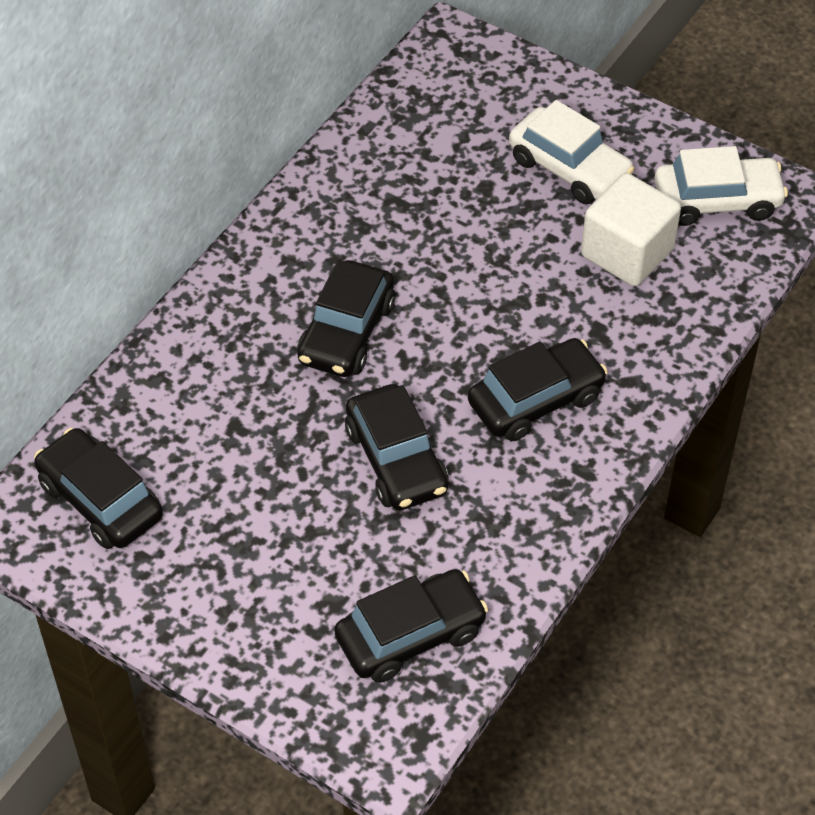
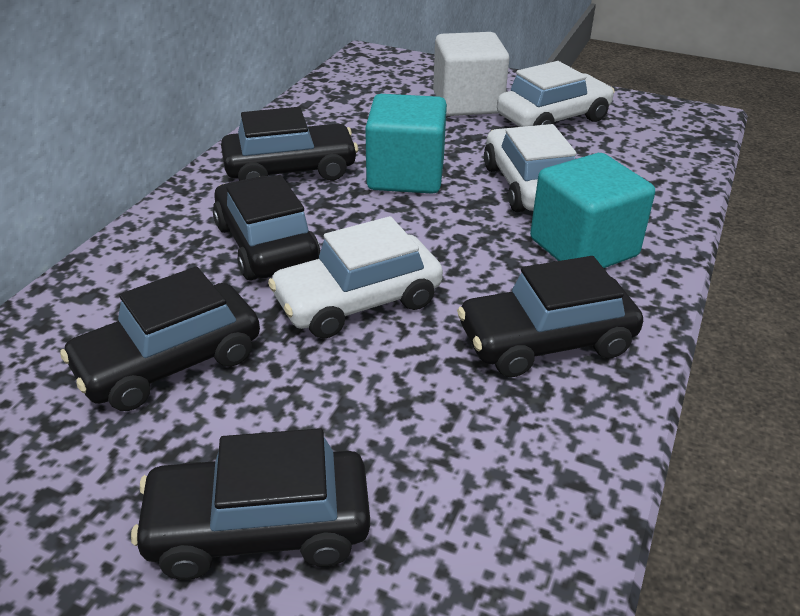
turquoise cube: none = 0 -> [365,94,447,194] [530,153,655,268] = 2
white car: [509,100,635,204] [654,146,788,226] = 2 -> [268,216,443,339] [484,124,577,212] [497,61,615,127] = 3

